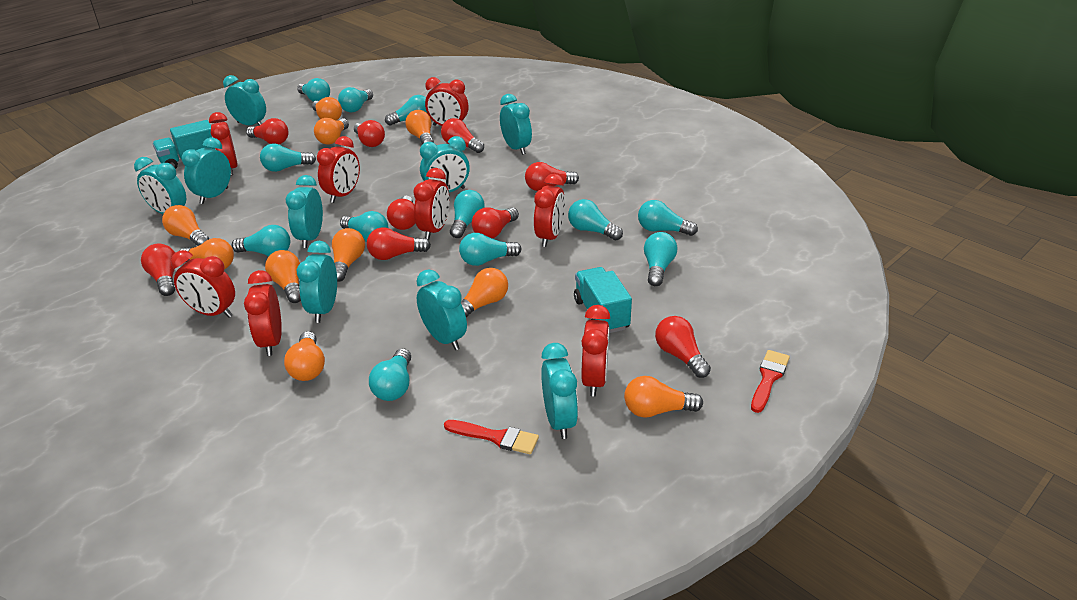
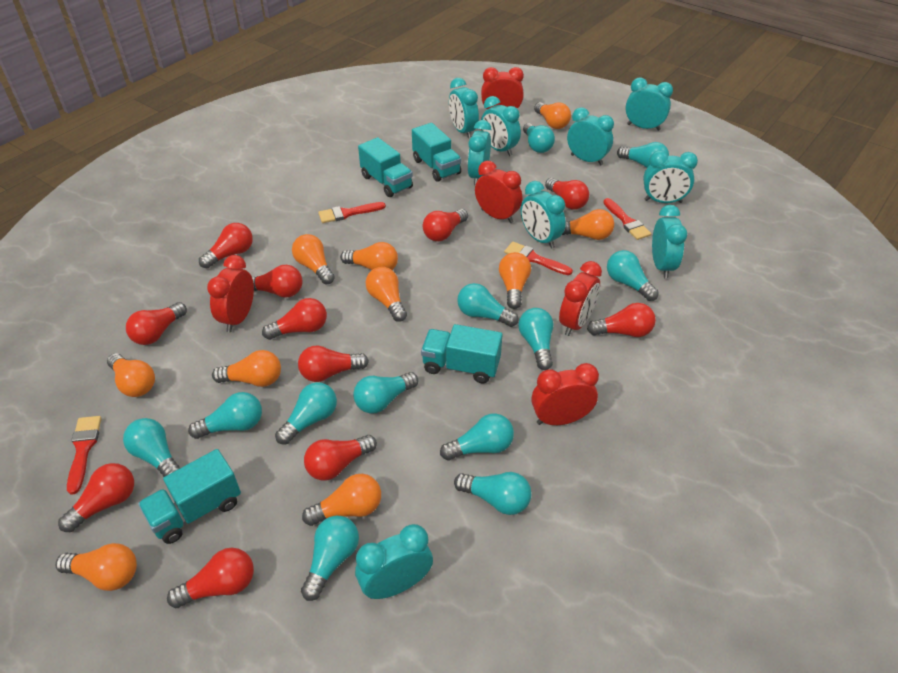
red brush: [444,420,539,454] [751,350,790,413] = 2 -> [67,416,102,495] [318,202,386,223] [504,242,573,275] [603,198,651,240] = 4
red clock: [171,250,235,318] [209,112,238,175] [244,270,282,356] [317,136,360,203] [413,168,449,240] [425,77,469,126] [534,174,565,247] [581,305,610,396] = 8 -> [207,255,254,332] [475,161,522,223] [481,67,524,109] [531,363,599,425] [559,261,602,336] = 5
red light bulb: [141,244,175,296] [246,118,289,144] [354,120,385,147] [367,227,431,260] [387,196,415,230] [441,118,484,153] [472,207,519,238] [525,162,579,191] [655,316,711,378] = 9 -> [58,463,134,532] [126,302,187,345] [167,548,254,608] [199,223,253,268] [252,265,302,298] [262,298,327,340] [298,346,369,382] [304,435,377,481] [423,209,468,241] [545,178,589,209] [587,303,656,337] = 11
turquoise truck: [153,120,215,169] [574,267,632,333] = 2 -> [138,449,241,544] [358,137,413,197] [412,123,461,182] [421,324,502,383] = 4

